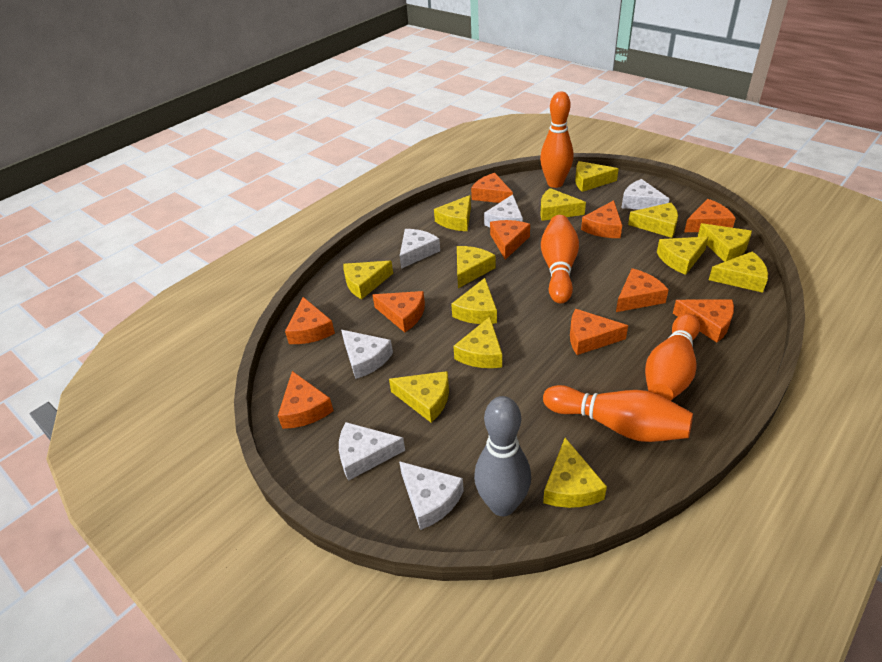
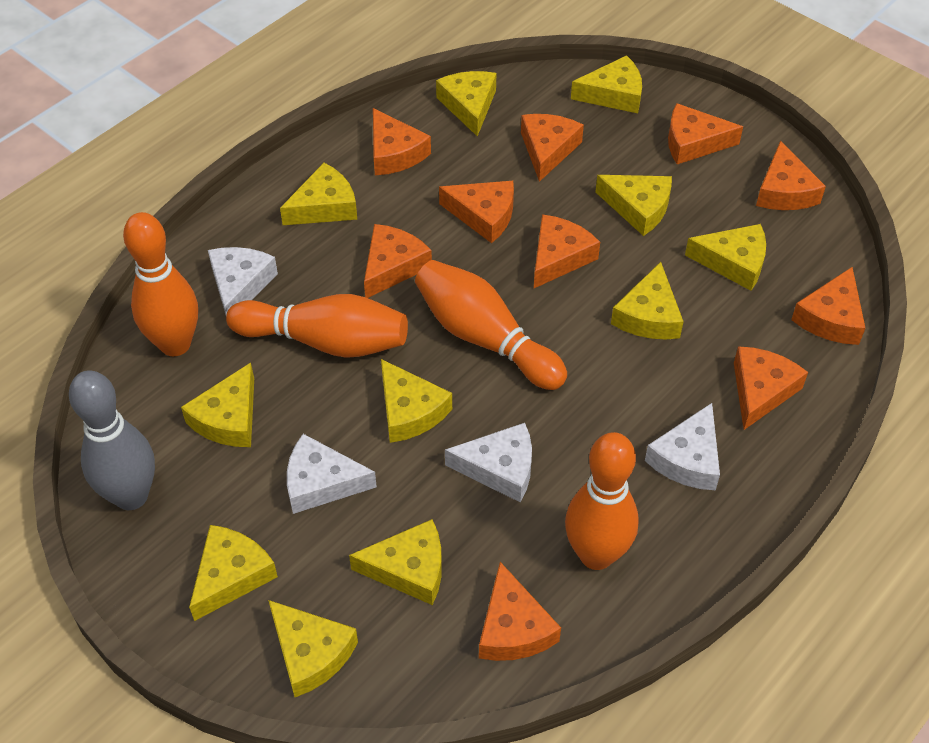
white cheese: [339,422,405,481] [341,330,393,379] [399,461,464,530] [400,229,440,269] [484,194,523,227] [622,179,669,210] = 6 -> [208,247,278,315] [287,434,377,514] [445,423,532,502] [645,403,720,491] = 4
yellow cheese: [343,261,393,299] [389,371,449,423] [434,195,471,231] [451,278,497,324] [453,317,502,368] [457,246,495,288] [541,188,586,221] [543,438,607,508] [575,161,619,192] [628,203,678,238] [657,237,709,275] [698,223,752,262] [709,251,768,293] = 13 -> [181,363,254,447] [189,525,278,621] [268,600,358,697] [280,163,357,225] [349,519,442,605] [381,359,452,443] [436,71,496,137] [571,55,642,113] [595,175,672,236] [611,262,684,339] [685,224,766,291] = 11

